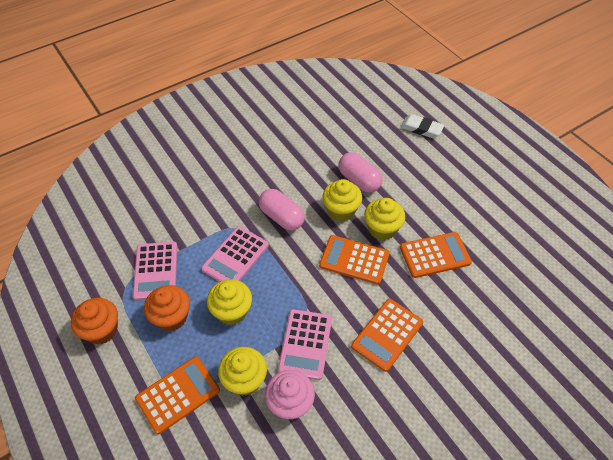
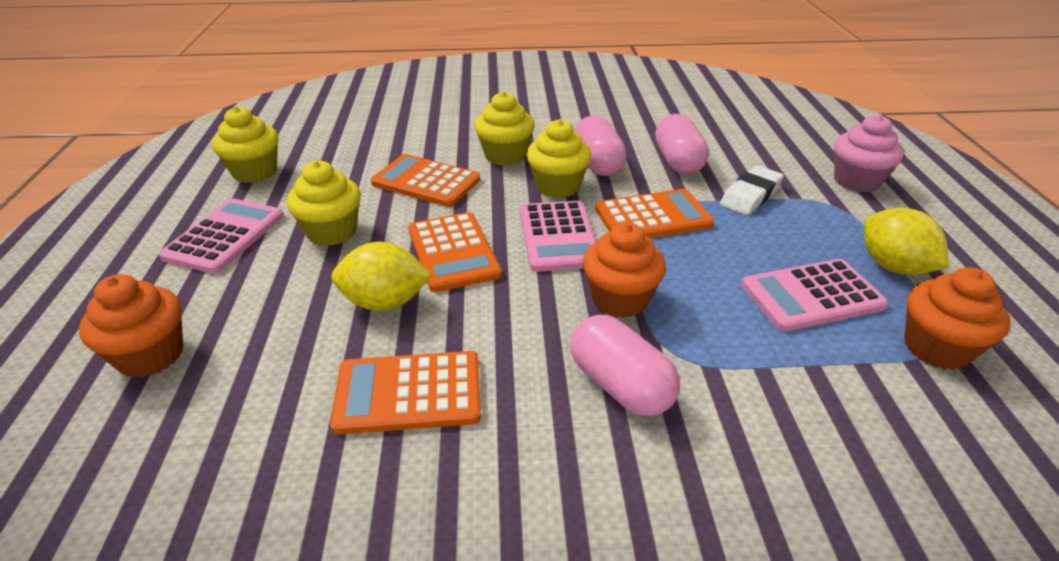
orange cupcake: [71,298,118,344] [144,285,190,331] = 2 -> [79,274,183,378] [583,222,666,318] [904,267,1010,370] = 3
pink capsule: [259,189,305,230] [338,152,383,193] = 2 -> [570,315,680,417] [574,115,627,176] [655,114,709,174] = 3
yellow lemon: none = 0 -> [331,242,432,311] [864,208,949,275] = 2

